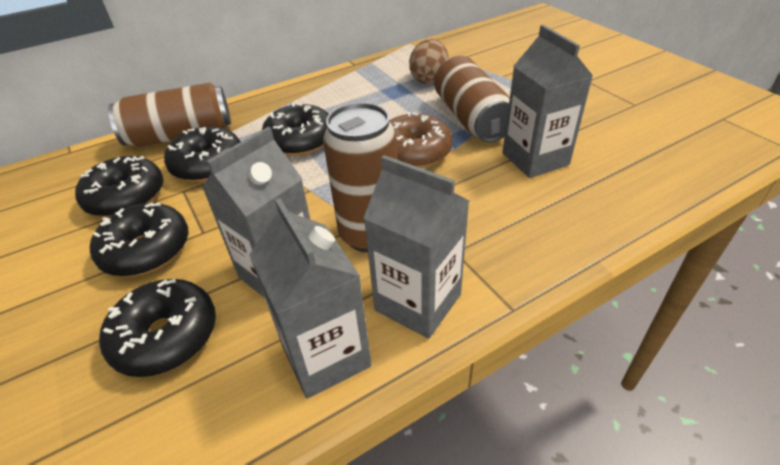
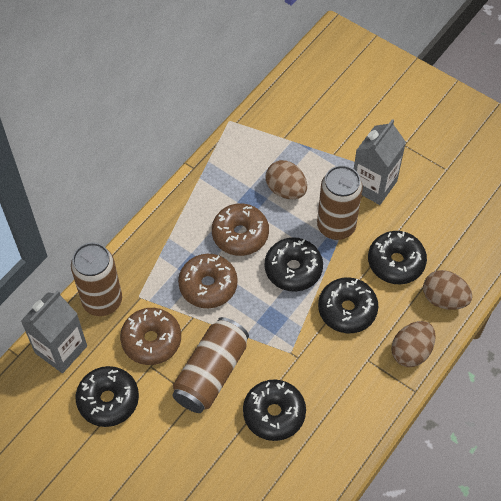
brown donut: [390,112,453,168] = 1 -> [120,308,181,365] [178,254,238,308] [212,203,269,256] = 3
brown egg: [409,39,449,84] = 1 -> [266,160,307,199] [391,321,436,367] [423,270,472,310] = 3
grey carton: [202,127,310,298] [249,198,372,399] [363,155,469,339] [502,25,593,178] = 4 -> [21,290,87,373] [354,119,406,205] = 2

